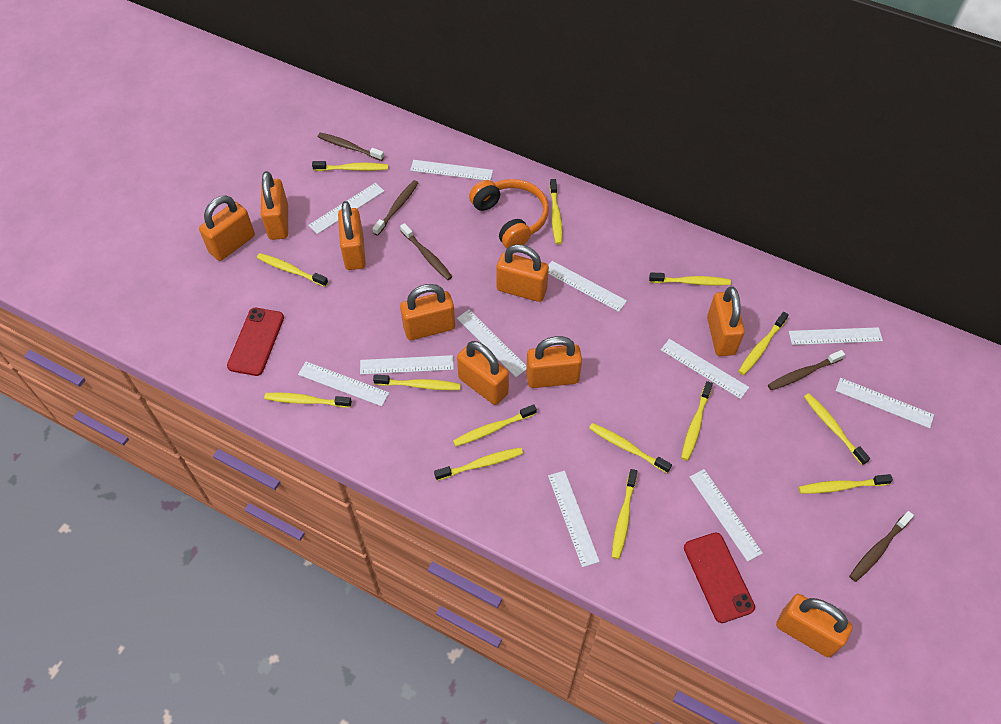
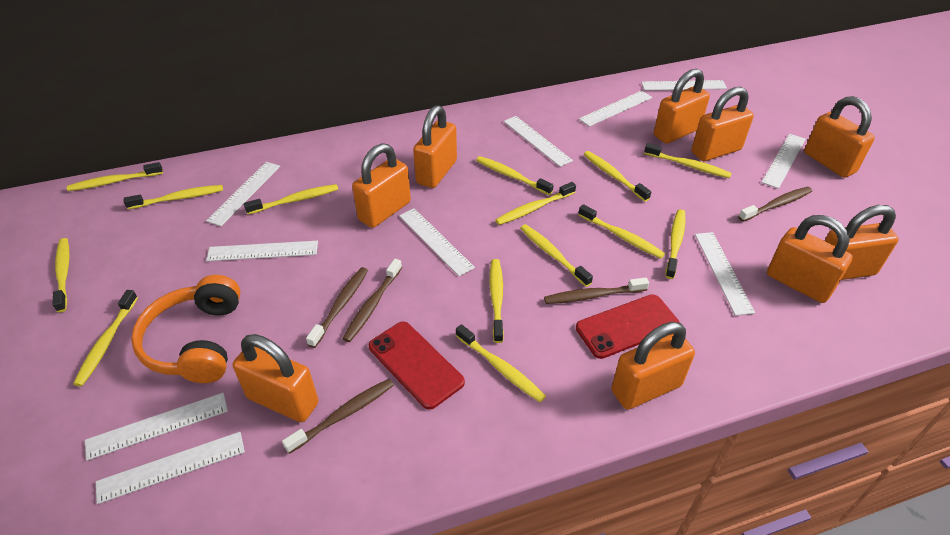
white ruler: [298,362,389,406] [308,183,384,234] [360,355,454,375] [410,160,493,181] [457,310,526,377] [548,261,627,312] [548,471,600,567] [661,339,749,399] [690,469,763,562] [789,327,883,345] [836,378,934,428] = 11 -> [85,393,228,461] [96,432,245,504] [206,162,280,226] [206,241,318,261] [399,208,475,276] [504,116,573,167] [579,91,652,127] [641,80,727,90] [695,232,755,316] [761,134,806,189] = 10

